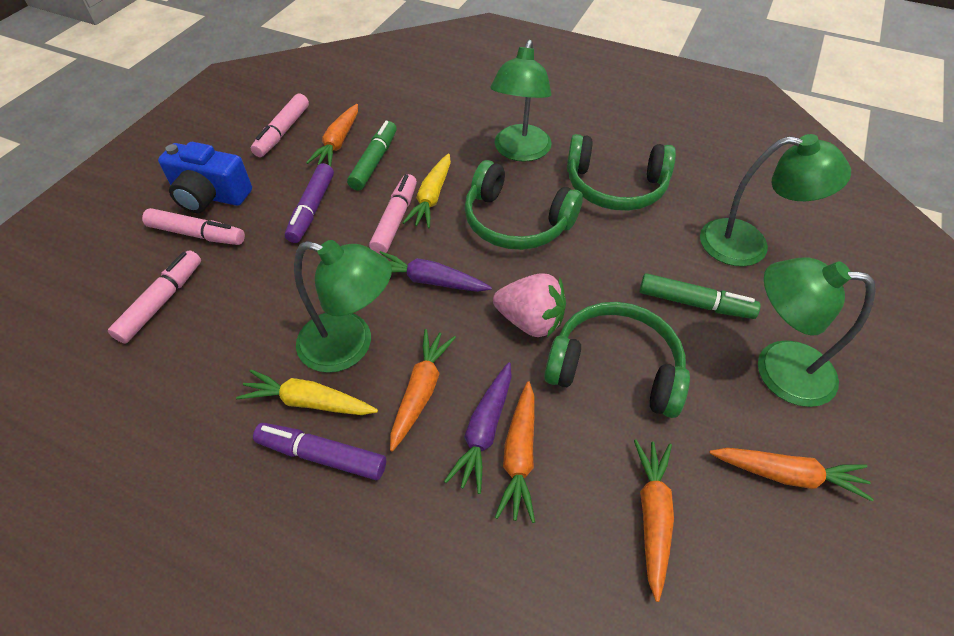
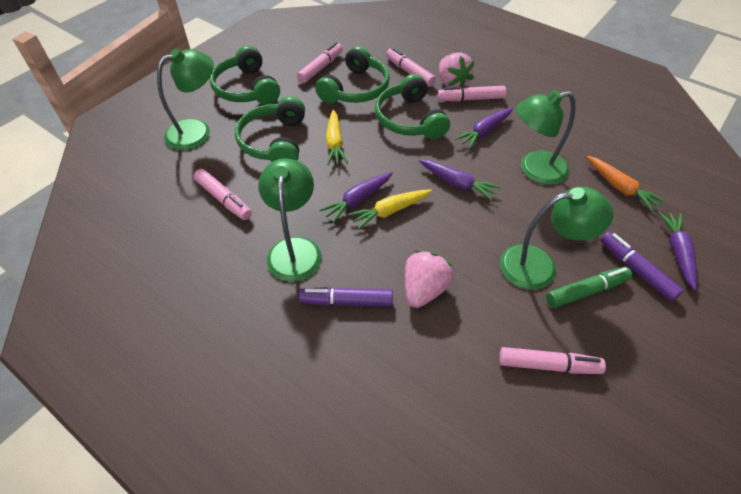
blue camera: [158,142,252,213] = 1 -> none = 0
green headphones: [464,160,583,250] [544,302,690,418] [567,134,676,211] = 3 -> [210,45,280,105] [235,96,305,162] [315,46,390,104] [375,74,450,139] = 4
green marker: [347,121,397,190] [639,273,761,319] = 2 -> [546,267,632,308] = 1
orange carrot: [306,104,358,166] [390,329,456,452] [495,381,535,523] [634,440,674,602] [709,448,874,501] = 5 -> [587,156,666,212] = 1
pink marker: [108,250,201,344] [142,208,245,245] [251,94,309,157] [369,174,417,255] = 4 -> [194,169,252,220] [297,42,343,83] [386,48,436,87] [438,86,506,101] [499,347,606,374] = 5
pink strawberry: [493,273,566,337] = 1 -> [405,250,453,308] [439,52,474,88] = 2
purple carrot: [379,251,492,292] [444,362,512,494] = 2 -> [319,172,393,223] [419,160,501,201] [455,108,513,149] [658,212,697,290] = 4

